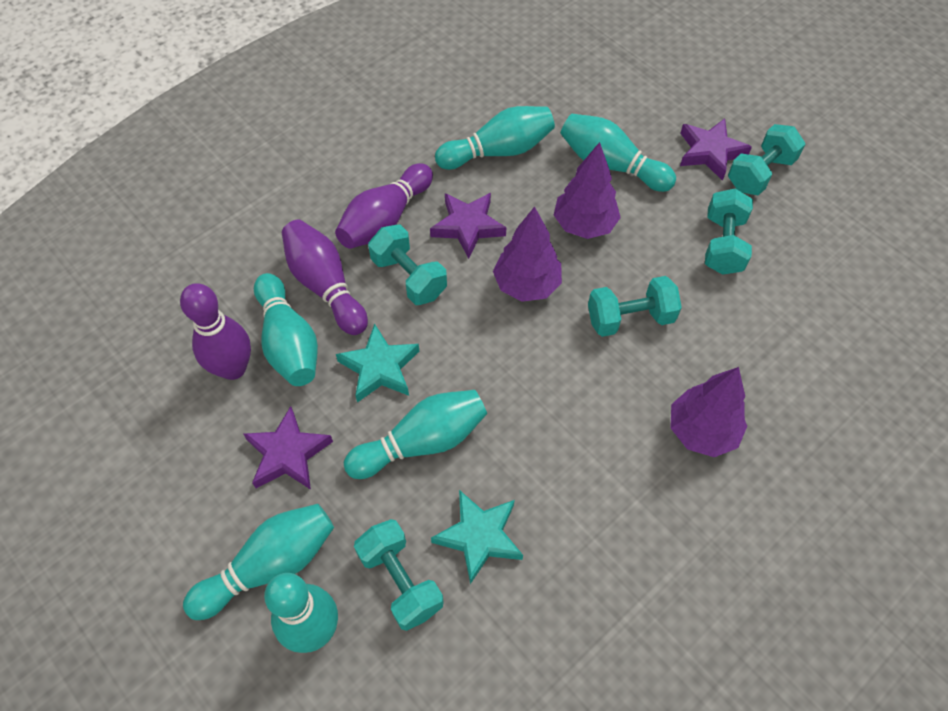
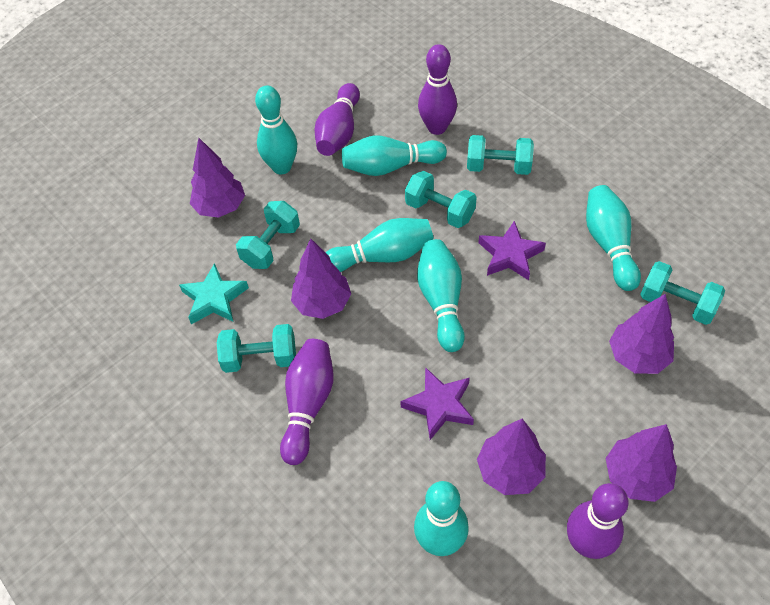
purple bowling pin: [180,283,251,380] [282,220,368,335] [335,163,433,249] = 3 -> [280,339,334,465] [314,83,360,156] [418,44,457,135] [567,483,629,559] = 4
purple star: [244,406,333,490] [430,193,507,259] [680,118,752,181] = 3 -> [400,367,474,440] [478,221,546,280] = 2
purple tree: [493,206,562,302] [554,142,621,239] [670,367,747,457] = 3 -> [190,138,245,218] [291,238,351,319] [477,419,546,495] [606,424,677,502] [609,294,674,374] = 5
turquoise star: [336,324,419,403] [431,490,523,584] = 2 -> [179,263,249,324] = 1

